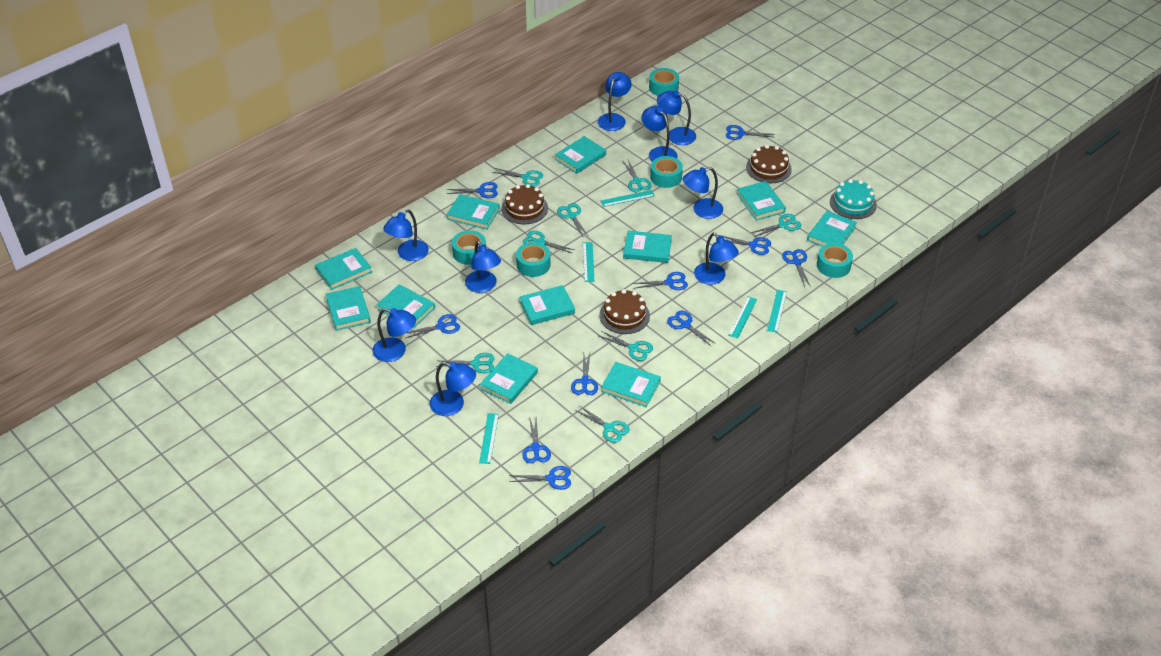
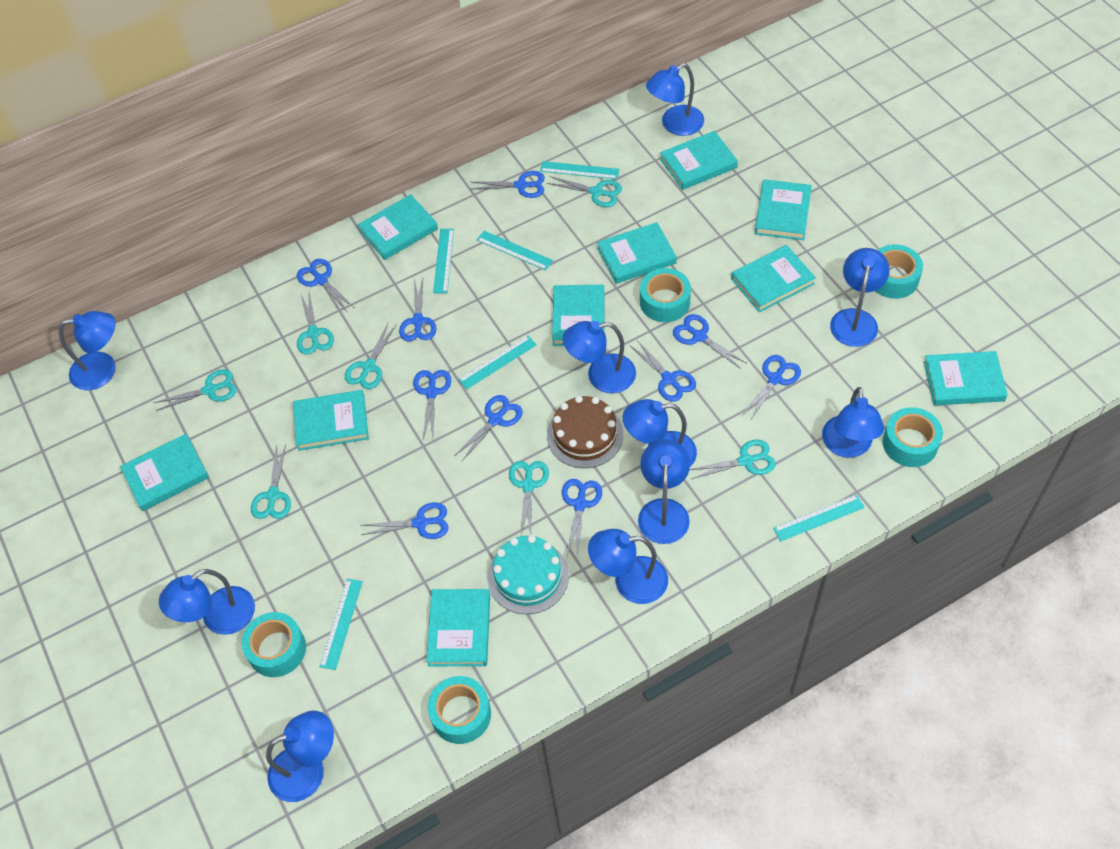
blue lamp: [372,308,416,362] [383,209,429,261] [429,362,476,416] [465,241,501,293] [598,72,632,131] [642,106,677,161] [657,90,696,145] [683,167,723,219] [694,233,739,285] = 9 -> [59,311,116,390] [159,569,255,635] [266,711,334,802] [563,321,636,393] [588,529,668,604] [623,399,697,467] [638,439,690,544] [646,63,704,136] [822,387,884,458] [830,248,890,347] = 10
brown cake: [501,184,548,224] [599,289,650,334] [746,145,792,183] = 3 -> [547,396,623,468] = 1
turquoise book: [315,248,372,290] [326,286,371,331] [376,284,435,329] [446,194,500,230] [480,353,538,404] [520,285,575,325] [555,136,606,174] [601,362,661,407] [623,231,672,263] [737,181,786,221] [807,210,857,246] = 11 -> [120,434,209,511] [293,390,369,451] [358,194,438,260] [426,589,490,666] [552,285,604,346] [597,222,677,284] [660,131,738,190] [731,245,816,312] [755,179,812,240] [924,351,1008,405] = 10
turquoise ruler: [479,413,499,464] [583,242,594,282] [601,190,655,207] [728,296,757,338] [767,290,787,333] = 5 -> [319,579,363,670] [433,229,454,293] [458,336,537,390] [477,231,553,270] [540,161,619,179] [773,494,865,541] = 6
turquoise scissors: [440,353,494,373] [493,168,543,186] [523,231,574,254] [557,203,589,237] [575,405,629,443] [599,331,653,361] [622,160,652,192] [751,214,801,237] = 8 -> [153,369,237,411] [251,444,291,519] [297,292,334,355] [345,323,396,389] [509,461,549,535] [547,176,622,207] [690,439,776,479] = 7

